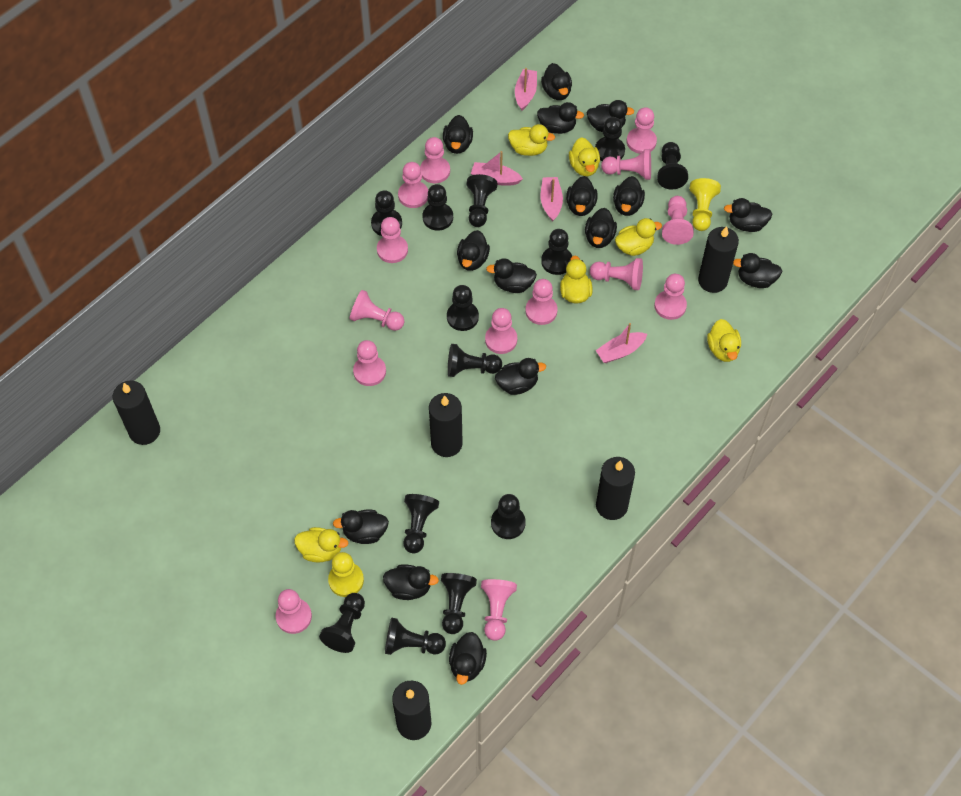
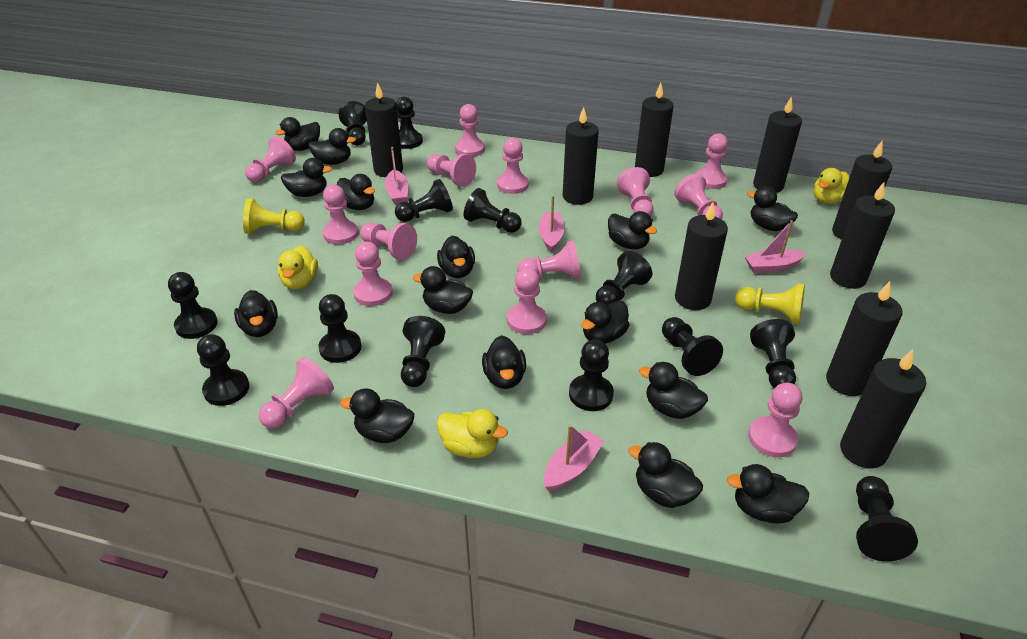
black candle: [113,381,160,445] [392,681,431,740] [429,393,463,457] [596,457,635,520] [698,226,739,293] = 5 -> [365,83,403,177] [563,107,599,205] [635,83,674,177] [675,202,728,310] [753,96,802,193] [826,281,903,396] [830,183,895,289] [832,140,892,240] [840,349,926,469] = 9
yellow duck: [294,527,348,563] [508,124,555,156] [560,256,592,304] [569,137,600,176] [615,218,662,256] [707,319,741,362] = 6 -> [278,245,318,290] [437,409,508,458] [814,168,849,204] = 3

